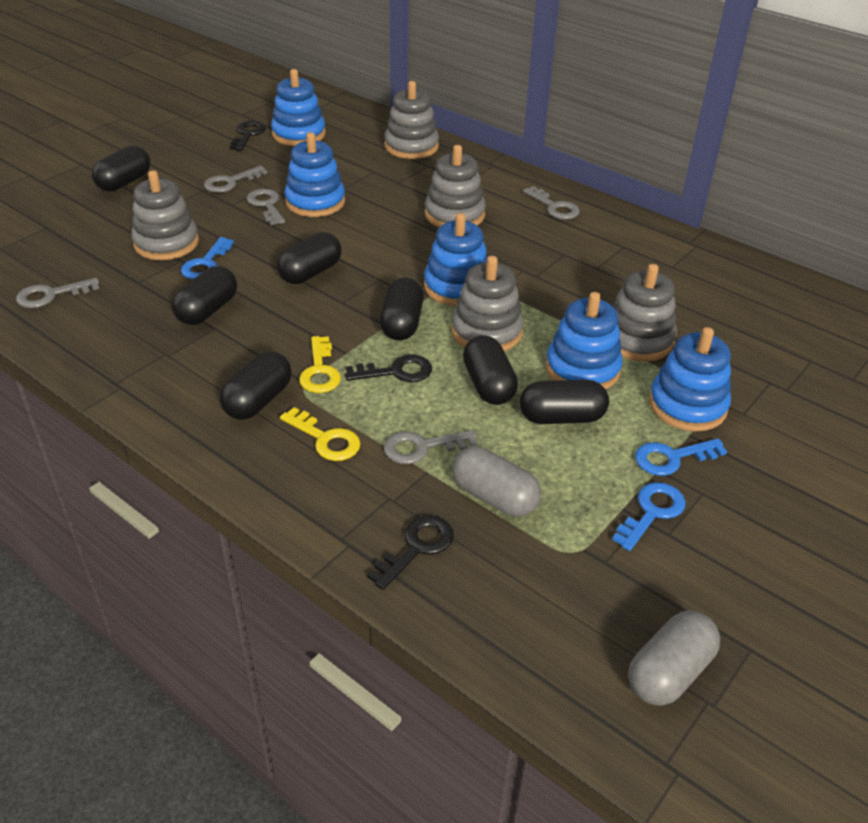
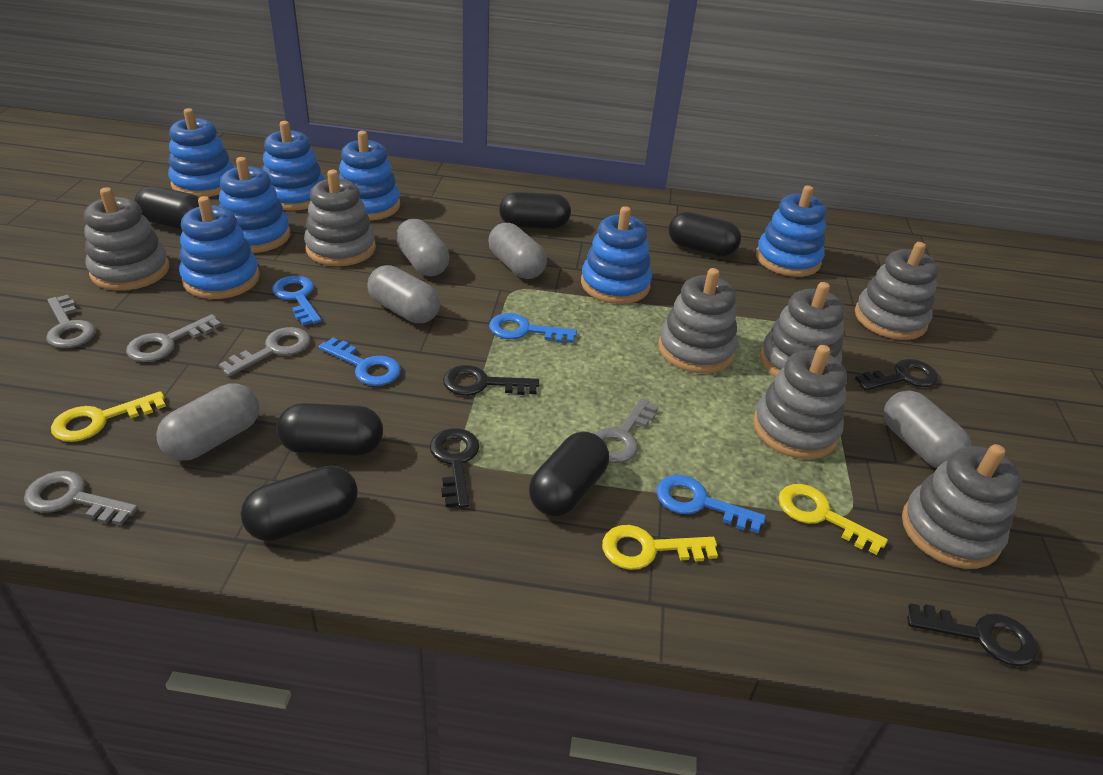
black capsule: [92,145,150,192] [172,266,237,325] [220,351,292,420] [277,232,341,284] [380,277,424,341] [463,335,518,405] [520,380,609,424] = 7 -> [134,186,199,230] [241,465,358,541] [276,403,383,456] [499,192,571,229] [529,432,609,517] [668,212,741,256] = 6
black key: [230,121,266,151] [345,354,432,382] [367,515,454,590] = 3 -> [430,428,480,508] [443,365,539,396] [855,359,939,391] [907,603,1038,666] = 4
blue key: [181,237,234,280] [612,482,686,551] [635,438,727,476] = 3 -> [272,276,321,326] [319,338,401,386] [489,313,577,343] [656,475,766,533] = 4
blue stacking toy: [271,69,326,146] [284,132,345,217] [424,213,488,306] [546,292,623,389] [649,327,731,431] = 5 -> [168,108,234,197] [179,196,260,299] [219,157,290,253] [262,121,325,211] [338,131,400,221] [581,206,652,304] [756,185,826,277] = 7
grey capsule: [452,446,541,517] [628,611,720,706] = 2 -> [156,384,259,461] [367,265,440,323] [396,219,449,276] [488,223,547,279] [884,390,972,468] = 5
grey stacking toy: [131,170,199,260] [384,81,439,159] [425,145,486,227] [451,256,524,351] [612,264,677,362] = 5 -> [84,187,169,291] [304,170,376,266] [658,268,738,373] [753,345,847,459] [760,282,845,377] [855,242,939,340] [902,444,1022,569] = 7
yellow key: [280,407,361,461] [299,336,341,393] = 2 -> [51,391,166,442] [602,525,718,570] [779,484,888,555] = 3

